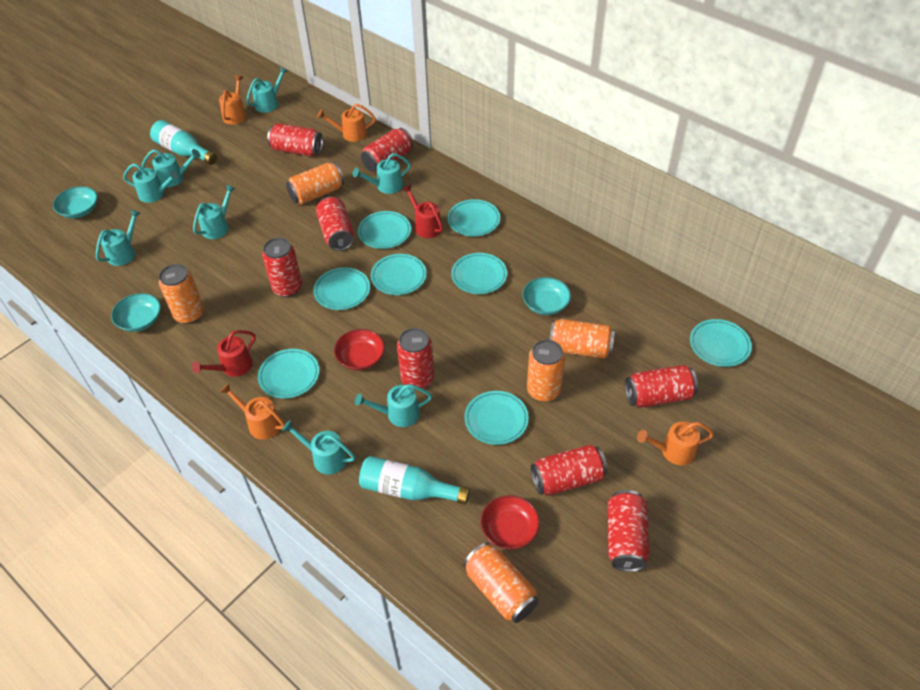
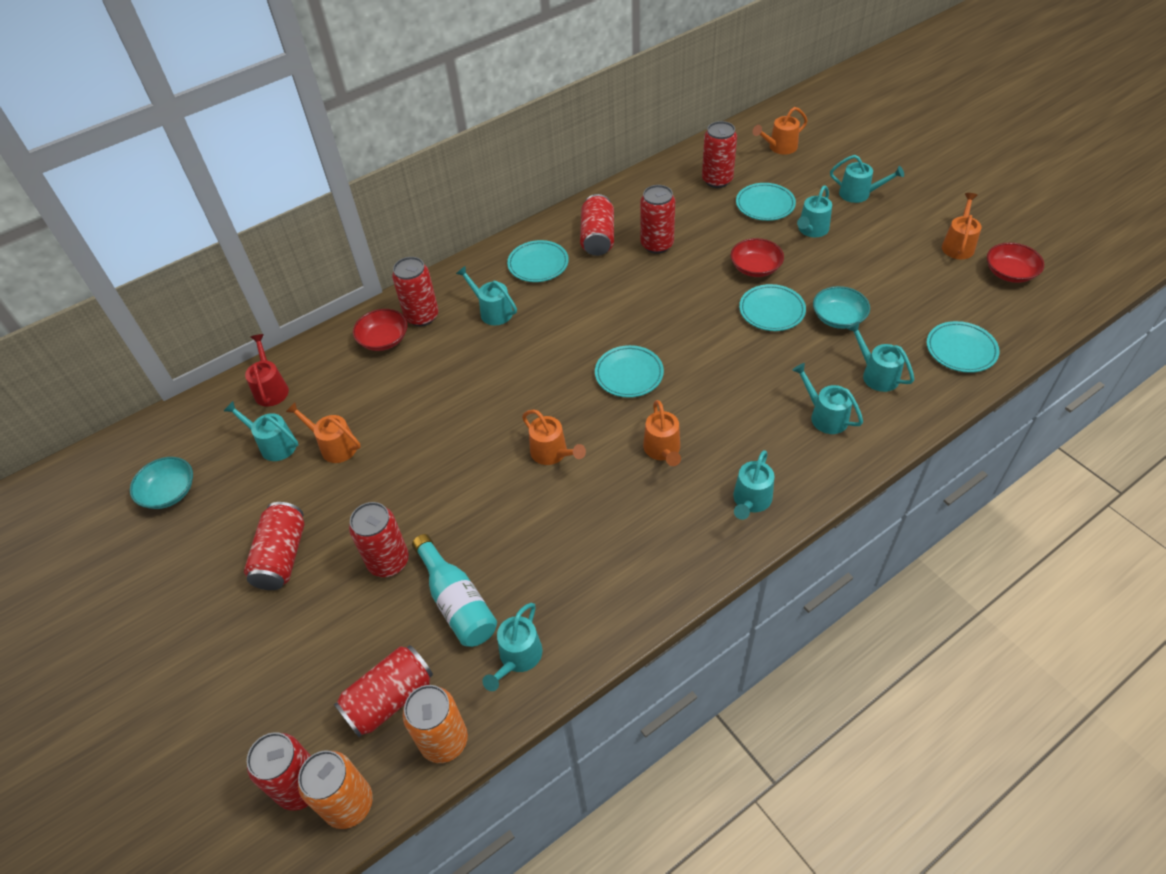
orange can: [159,264,204,324] [286,162,344,205] [464,542,539,623] [527,340,565,402] [549,319,615,359] = 5 -> [298,751,373,829] [402,685,468,763] = 2
orange watering can: [219,75,246,125] [220,383,285,440] [317,104,376,142] [637,421,714,465] = 4 -> [286,402,361,463] [522,410,586,465] [643,400,681,466] [753,107,808,155] [942,193,982,259] = 5
red bowl: [334,329,385,370] [480,495,540,550] = 2 -> [353,309,408,351] [731,238,784,277] [987,243,1044,283] = 3
red watering can: [192,330,256,377] [402,185,443,238] = 2 -> [245,334,289,407] = 1
turquoise bottle: [150,120,217,165] [359,456,470,504] = 2 -> [412,534,497,647] = 1
turquoise bowl: [53,186,98,218] [111,293,161,332] [522,277,571,315] = 3 -> [130,457,193,509] [813,286,870,329] = 2
turquoise plate: [258,349,319,398] [313,268,370,310] [358,211,411,249] [370,254,427,295] [447,199,500,236] [451,253,507,294] [464,391,529,445] [690,319,752,367] = 8 -> [507,240,569,282] [595,345,664,398] [736,183,796,221] [739,284,806,331] [926,321,1000,373] = 5

